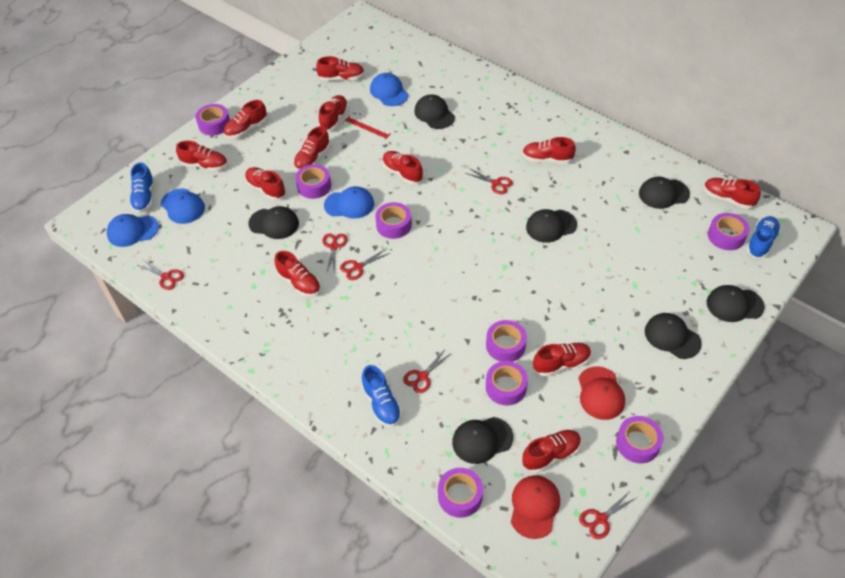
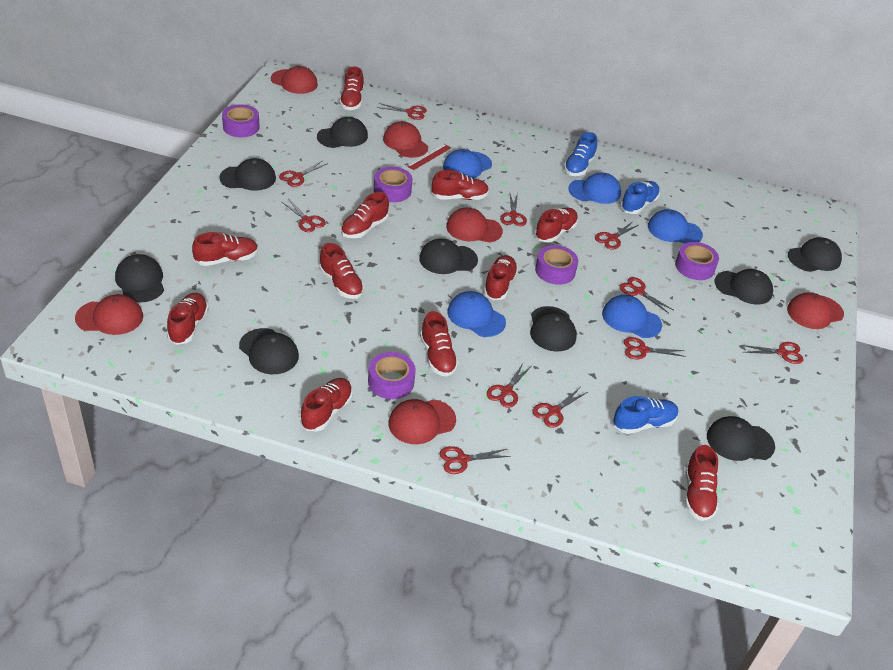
black cap: [248,206,299,239] [414,94,455,129] [452,417,513,464] [526,209,577,243] [639,177,690,209] [645,313,702,359] [707,285,765,322] = 7 -> [115,254,164,303] [219,158,276,191] [239,328,299,374] [317,117,368,148] [419,238,478,274] [530,306,577,352] [707,416,775,461] [714,269,773,304] [788,237,842,272] = 9
blue cap: [107,214,159,247] [161,188,205,224] [324,186,374,219] [370,73,408,106] = 4 -> [443,149,492,179] [447,291,506,337] [568,172,621,204] [602,295,662,338] [648,209,703,244] = 5
purple tape: [195,104,230,136] [295,164,331,199] [375,202,412,239] [438,468,483,518] [486,320,527,362] [486,361,528,405] [616,416,663,464] [708,213,749,250] = 8 -> [222,104,260,137] [368,352,416,399] [374,167,412,202] [535,245,578,285] [675,242,719,280] = 5
red cap: [511,475,560,539] [579,366,625,420] = 2 -> [75,294,143,335] [271,66,318,94] [383,121,428,158] [389,399,456,444] [446,208,503,243] [787,292,844,329] = 6
red scissors: [138,259,184,290] [322,234,347,274] [340,249,390,280] [403,351,452,393] [466,168,513,194] [579,491,638,539] = 6 -> [279,160,328,187] [282,198,326,232] [377,103,427,120] [440,446,510,474] [487,363,531,408] [500,193,527,226] [532,388,588,428] [595,221,639,250] [619,277,673,313] [624,337,686,359] [741,342,804,364] = 11
red shoe: [176,141,228,171] [223,100,267,138] [245,167,286,200] [274,251,321,297] [293,126,330,171] [316,56,365,81] [319,95,348,131] [382,151,423,184] [522,137,576,163] [522,430,581,473] [533,343,591,377] [704,178,761,209] = 12 -> [167,293,209,345] [192,232,258,266] [300,378,353,431] [319,243,364,299] [339,66,364,110] [341,192,389,238] [420,311,459,377] [432,170,489,200] [484,255,518,300] [535,208,578,243] [685,445,718,521] = 11

